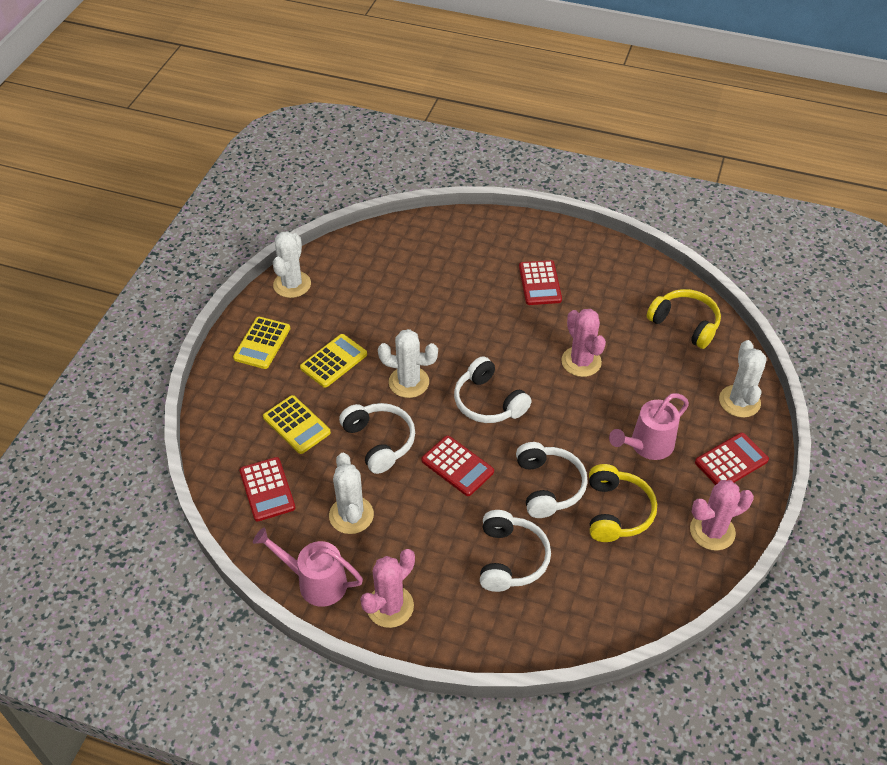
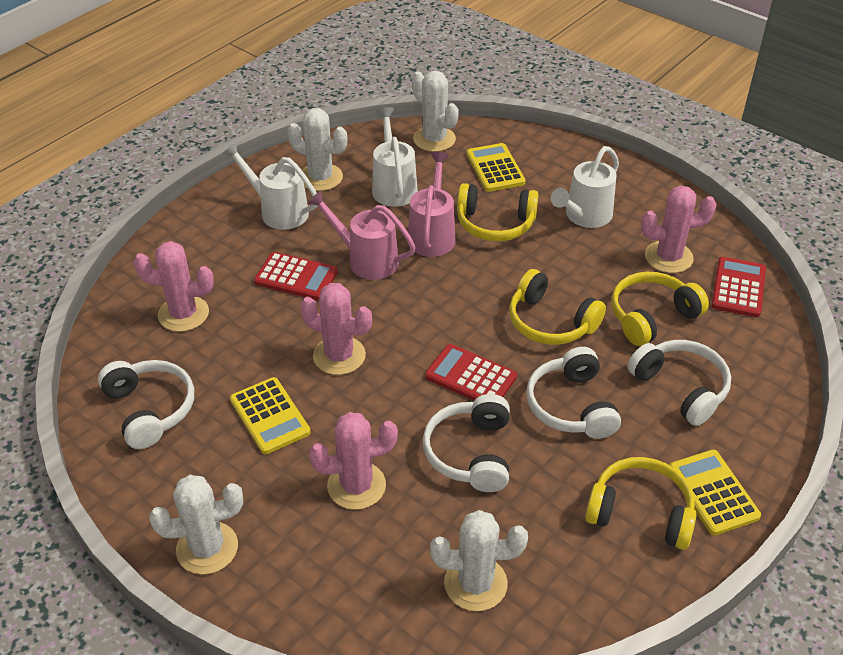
pink cactus: [360,549,415,628] [561,309,606,377] [690,480,754,551] = 3 -> [133,241,214,332] [300,283,372,375] [309,412,398,510] [641,186,717,273] = 4
red calculator: [240,457,296,522] [422,435,494,496] [519,260,562,305] [695,433,769,485] = 4 -> [254,252,338,300] [425,344,517,401] [711,257,766,317] = 3
white watering can: none = 0 -> [222,142,318,230] [372,107,418,207] [551,146,619,228] = 3
yellow headphones: [589,464,657,542] [647,289,721,349] = 2 -> [457,183,539,241] [509,269,606,345] [585,457,696,550] [611,272,709,346] = 4

